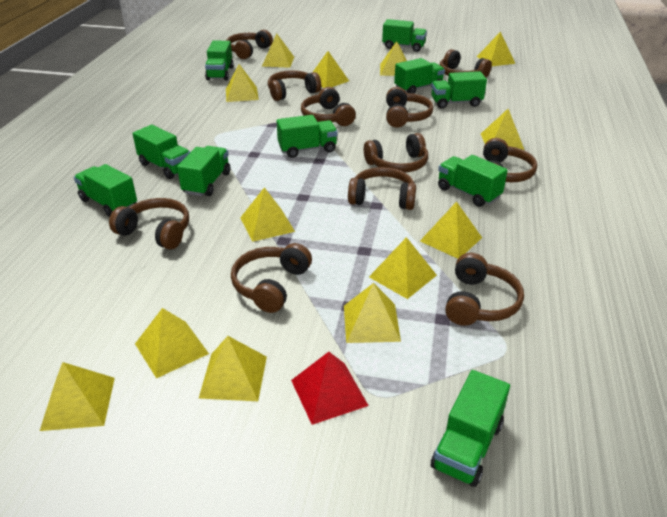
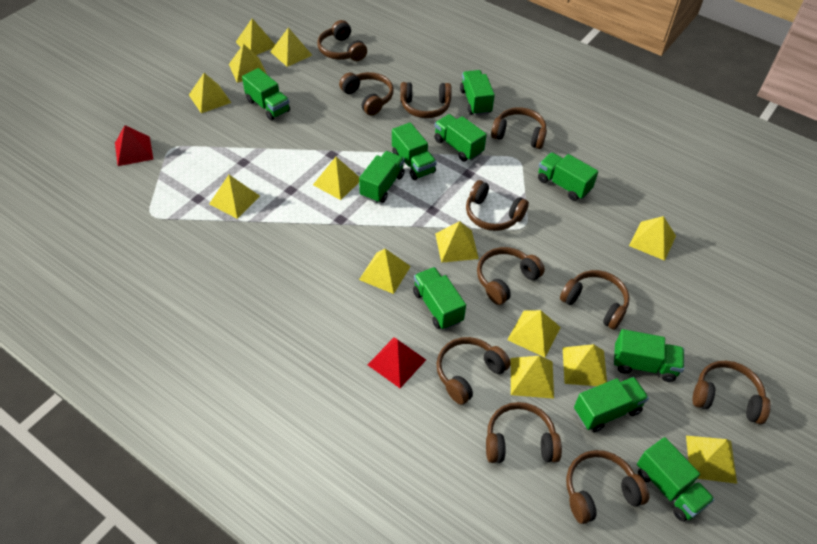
red pyramid: [291,352,369,425] = 1 -> [115,125,154,166] [368,338,426,388] = 2

